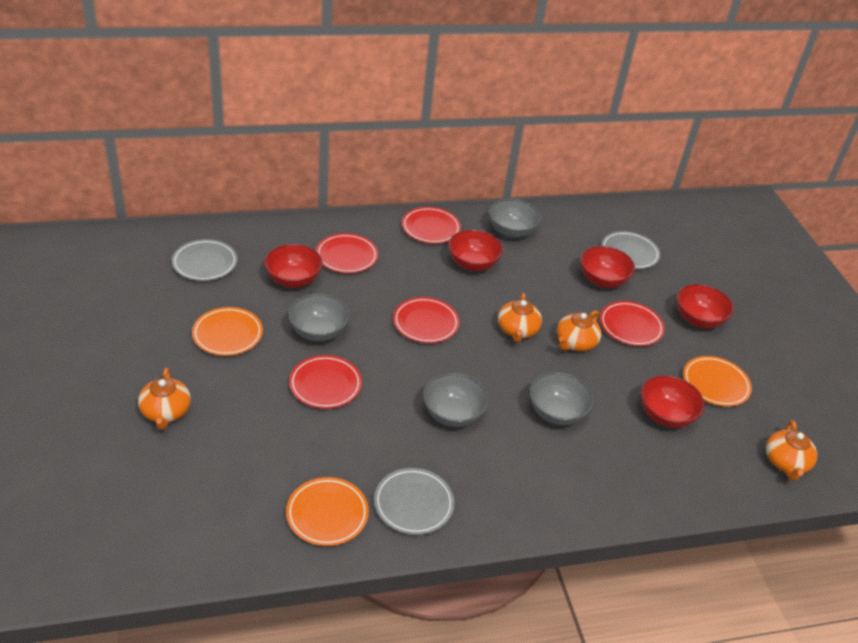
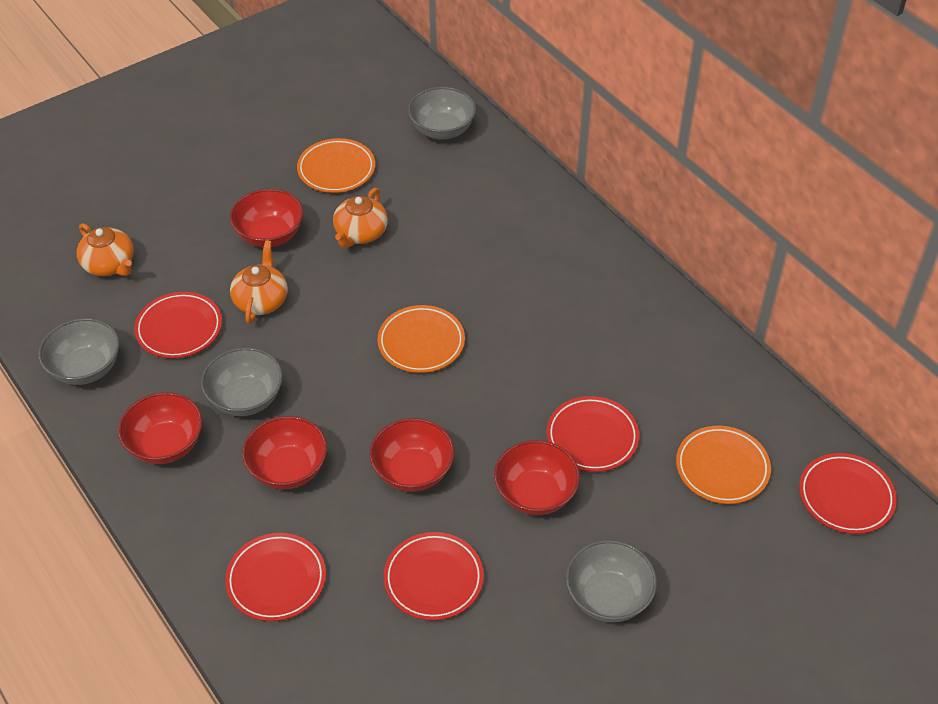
grey plate: [172,239,238,281] [374,468,454,535] [601,231,660,269] = 3 -> none = 0
orange teapot: [138,368,191,430] [498,293,542,343] [557,310,601,351] [766,420,817,481] = 4 -> [76,223,134,276] [230,240,288,324] [333,188,388,248] = 3

